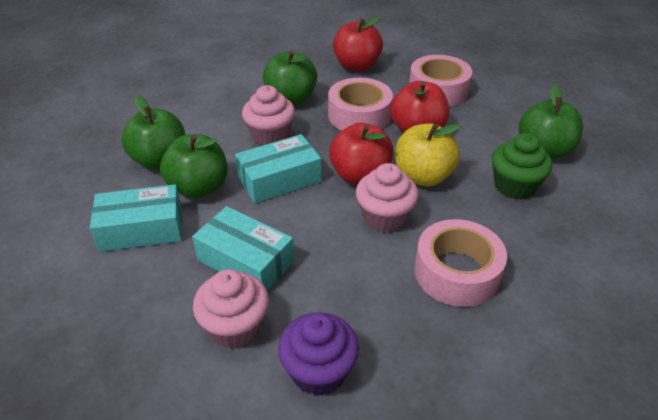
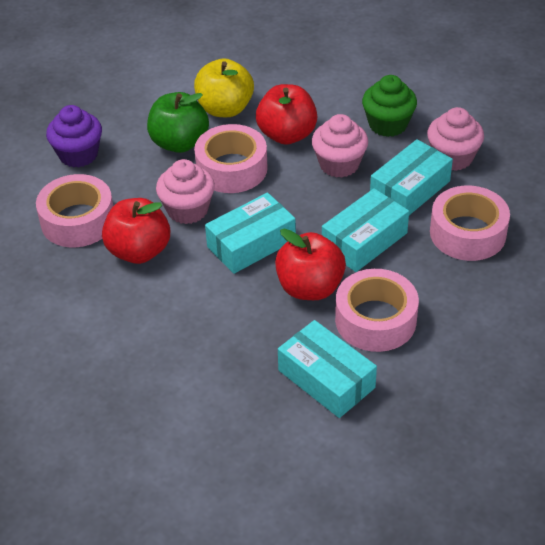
green apple: [121,95,185,170] [160,134,228,198] [263,51,317,105] [519,84,583,159] = 4 -> [147,92,209,153] = 1
pink tape: [328,78,393,131] [409,55,472,106] [414,219,507,307] = 3 -> [36,174,113,247] [194,124,268,193] [335,269,419,352] [430,186,510,261] = 4
turquoise box: [90,184,182,252] [192,206,294,291] [235,134,321,203] = 3 -> [205,193,296,274] [278,320,377,418] [322,188,409,272] [370,139,453,215] = 4

